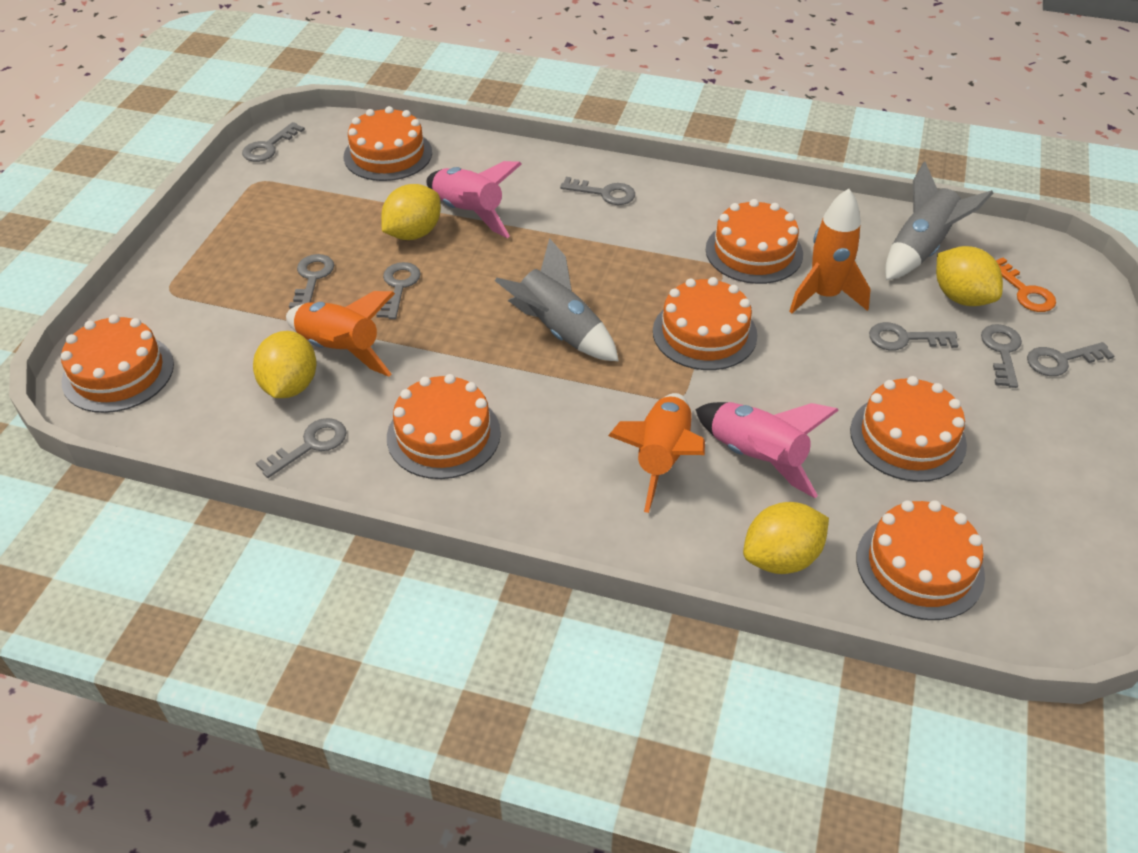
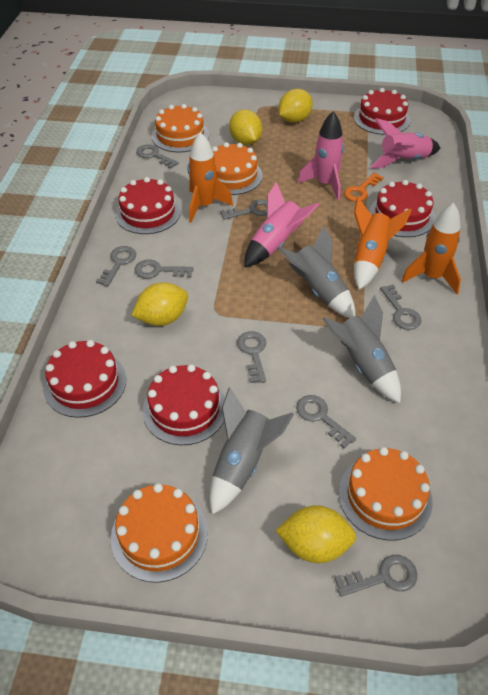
grey rocket: [495,238,619,361] [885,162,993,280] = 2 -> [210,387,294,515] [279,225,355,318] [322,295,401,403] = 3
orange cake: [61,314,174,413] [344,106,432,181] [387,374,501,479] [653,277,758,370] [706,199,803,284] [850,376,967,482] [856,500,985,620] = 7 -> [111,483,208,583] [152,104,209,152] [212,142,263,195] [339,447,433,541] = 4
pink rocket: [426,161,521,238] [695,402,839,498] = 2 -> [244,182,319,267] [298,111,344,200] [370,118,441,169] = 3
red cake: none = 0 -> [43,340,126,418] [115,177,181,234] [143,364,225,445] [354,88,410,135] [369,180,435,237] = 5

